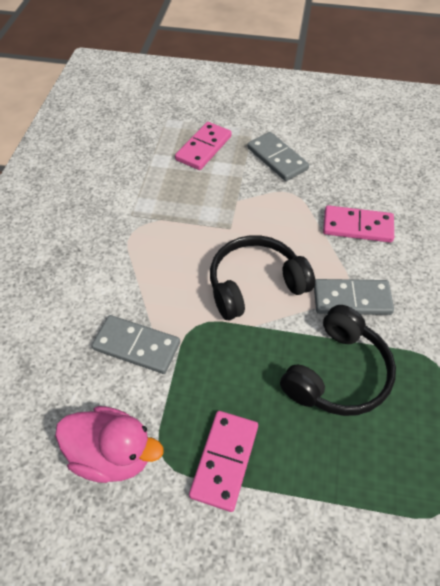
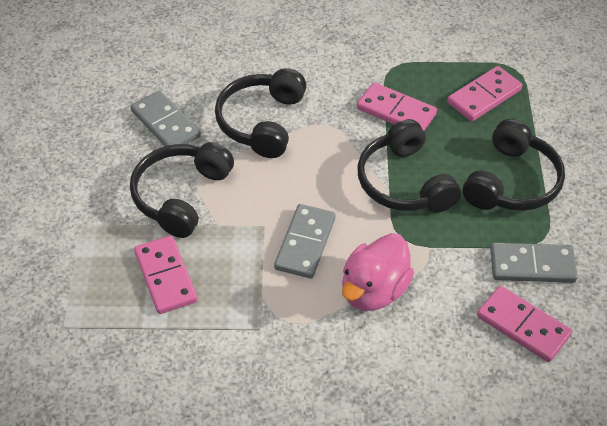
black headphones: [210,235,315,320] [280,305,396,416] = 2 -> [130,142,234,238] [215,68,306,158] [357,119,461,213] [463,119,565,211] = 4
pink domino: [175,122,232,170] [189,411,258,512] [323,205,394,243] = 3 -> [134,236,198,314] [357,82,437,131] [447,66,523,121] [477,286,572,362] = 4

